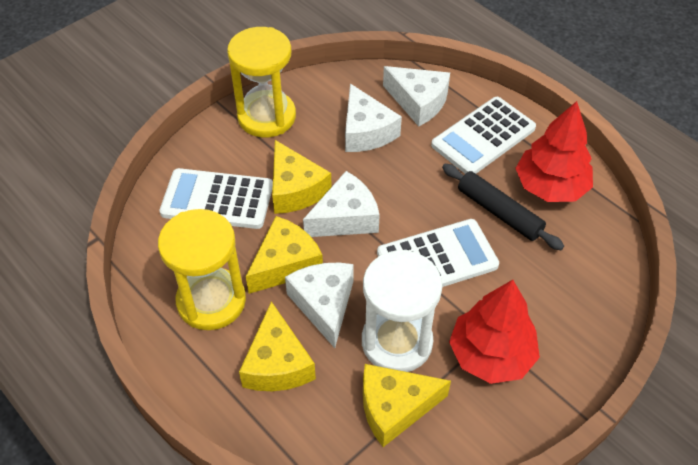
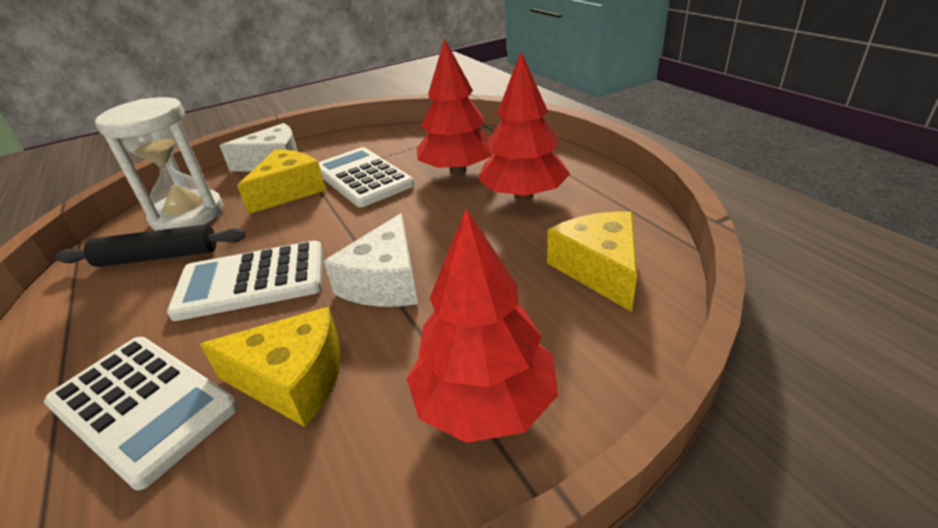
red tree: [449,280,540,384] [515,101,593,202] = 2 -> [407,208,558,443] [417,38,493,175] [478,52,570,200] = 3
white cheese: [285,263,354,348] [303,171,380,237] [345,84,402,152] [383,66,450,126] = 4 -> [220,123,298,172] [324,213,418,307] = 2
yellow cheese: [239,301,316,391] [246,216,323,294] [272,140,332,214] [363,364,451,447] = 4 -> [200,307,341,427] [237,149,326,214] [547,211,637,312] = 3
yellow hourglass: [158,209,246,330] [227,27,296,137] = 2 -> none = 0

